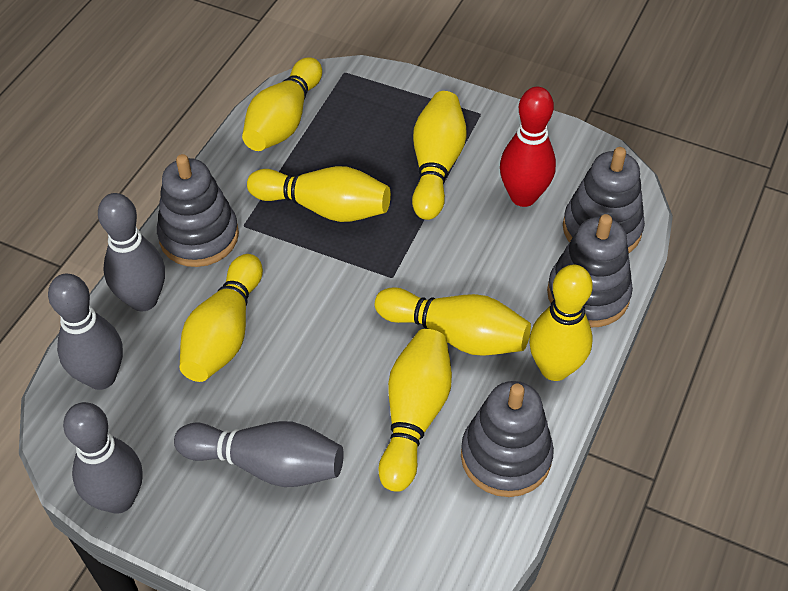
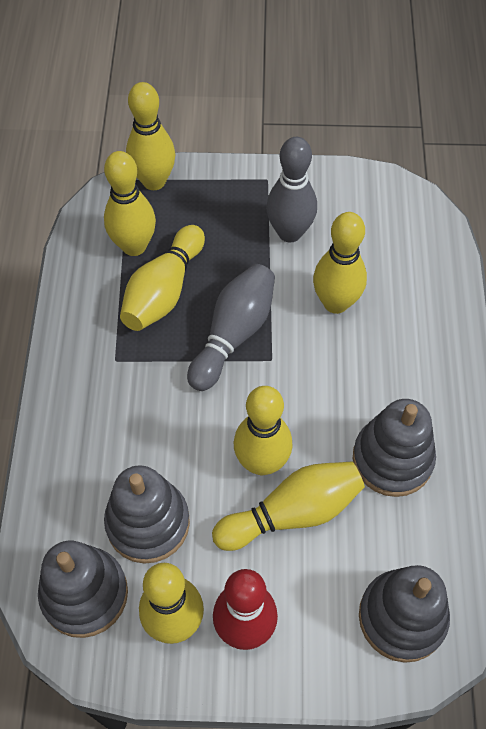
grey bowling pin: [48,274,123,390] [63,402,142,514] [98,193,165,312] [174,421,344,487] = 4 -> [187,264,275,391] [266,137,317,242] = 2

